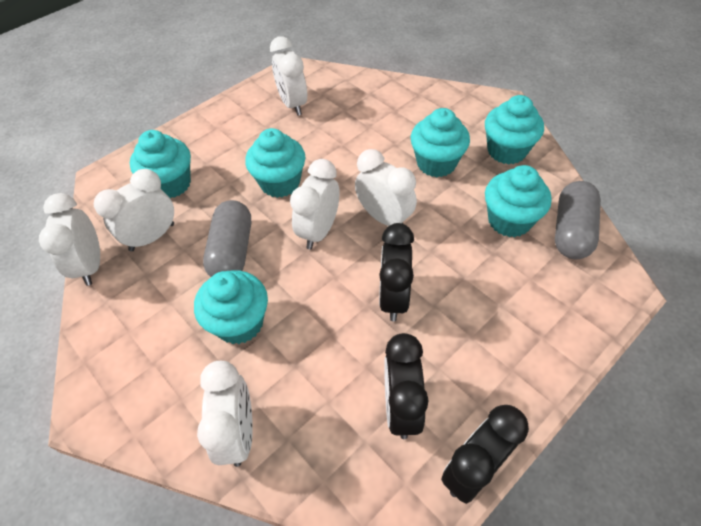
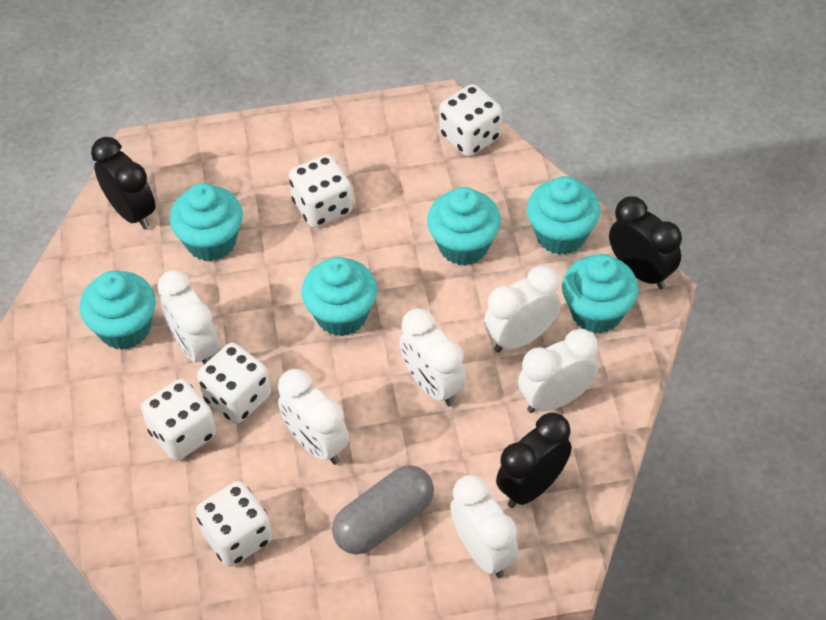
grey capsule: [203,200,251,277] [555,181,601,259] = 2 -> [332,465,434,555] = 1
white dice: none = 0 -> [141,379,216,461] [195,481,272,567] [197,343,271,424] [289,154,353,228] [439,84,502,157] = 5

